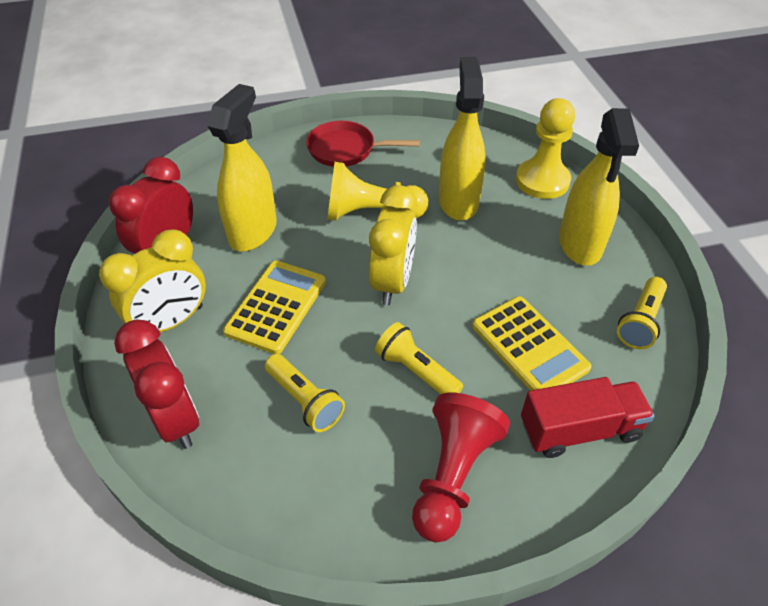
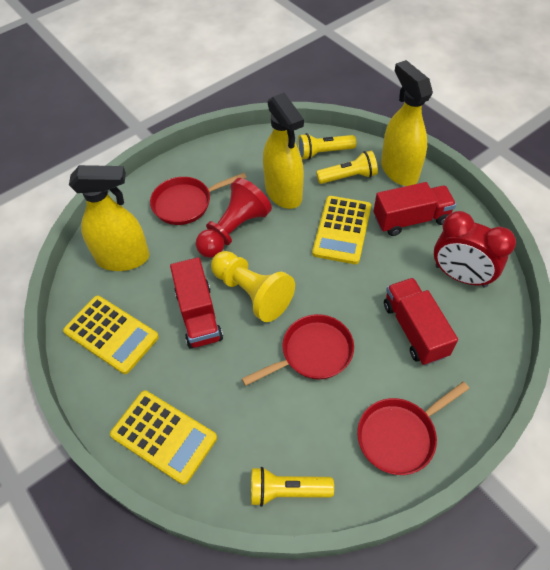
red clock: [109,157,193,254] [114,319,199,449] = 2 -> [434,211,516,288] = 1
red pan: [306,121,420,167] = 1 -> [150,173,247,225] [242,314,354,386] [357,382,469,475] = 3
red truck: [521,377,655,458] = 1 -> [170,257,223,349] [374,182,456,236] [384,278,458,365] = 3
yellow calculator: [223,260,326,354] [472,296,591,390] = 2 -> [63,296,159,374] [110,390,217,485] [312,196,371,264] = 3
yellow clock: [99,230,206,332] [369,185,417,305] = 2 -> none = 0
yellow pawn: [327,162,428,221] [516,98,575,199] = 2 -> [211,251,295,322] = 1

